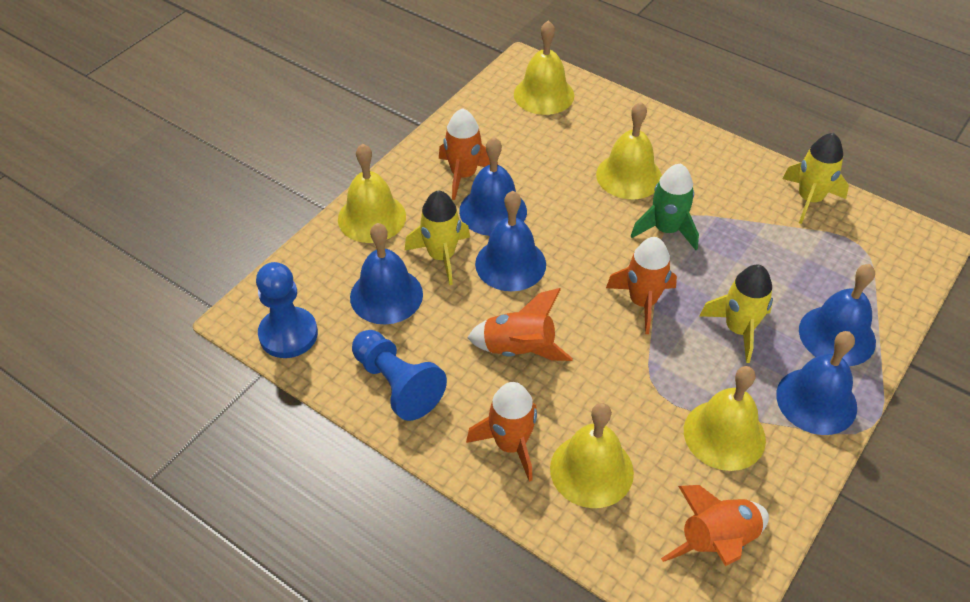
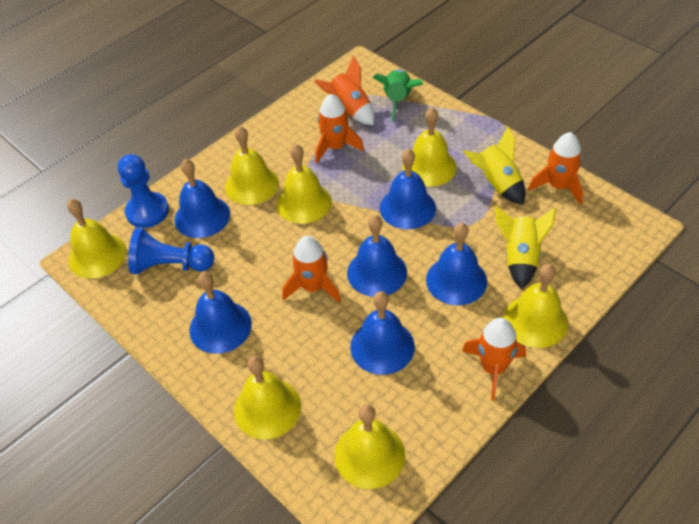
blue bell: [350,223,423,324] [459,137,527,236] [475,191,546,291] [776,331,857,435] [799,264,876,366] = 5 -> [174,159,230,238] [189,272,252,354] [347,215,407,297] [350,291,415,375] [380,149,436,229] [426,223,487,305] = 6
yellow bell: [338,144,406,243] [514,20,574,115] [550,403,634,508] [596,102,662,199] [684,366,766,471] = 5 -> [67,199,126,278] [225,126,279,205] [234,356,301,439] [276,144,332,224] [334,404,405,489] [403,107,457,187] [504,264,568,348] = 7
yellow rocket: [405,190,470,285] [700,265,773,363] [783,133,849,224] = 3 -> [463,127,526,205] [495,206,556,289] = 2

